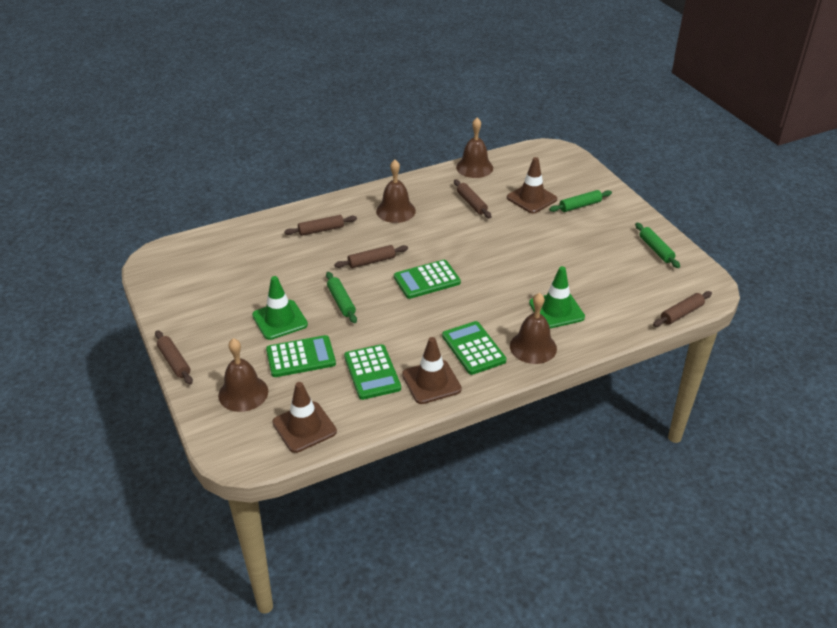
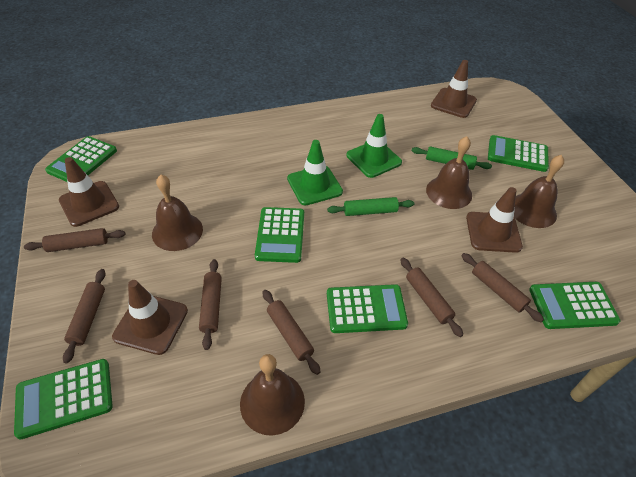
brown rolling pin: [155,330,193,384] [284,215,357,236] [334,245,408,268] [454,179,491,219] [653,291,712,327] = 5 -> [24,228,126,252] [63,269,106,364] [199,259,222,350] [263,290,320,375] [400,258,463,337] [461,253,544,322] = 6
brown traffic cone: [272,382,337,453] [402,337,462,404] [507,157,557,214] = 3 -> [59,157,119,227] [112,280,188,355] [431,60,477,118] [466,187,523,253] = 4
green calculator: [266,335,336,377] [344,344,401,400] [394,260,461,299] [442,321,507,375] = 4 -> [14,359,113,439] [45,136,117,182] [255,207,304,263] [327,284,408,333] [488,135,549,172] [529,282,621,329] = 6
green rolling pin: [326,272,357,323] [549,190,612,212] [635,223,680,268] = 3 -> [327,197,414,216] [411,146,492,170] = 2

